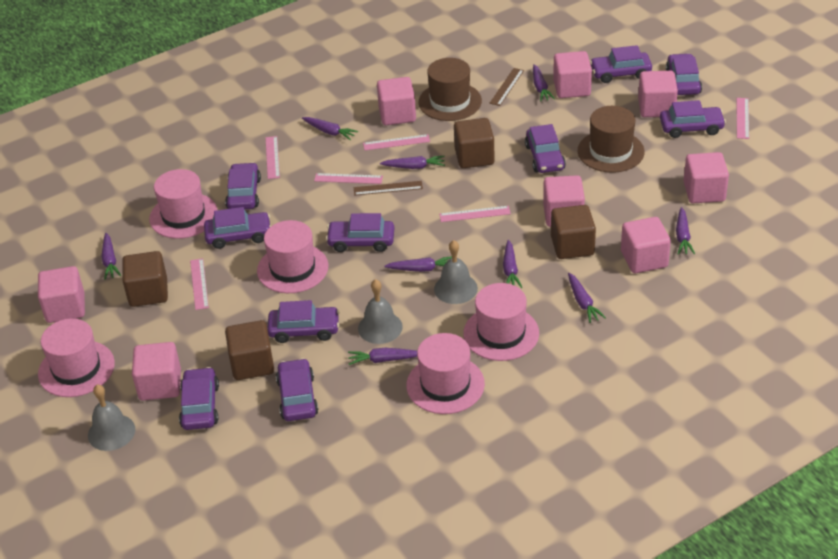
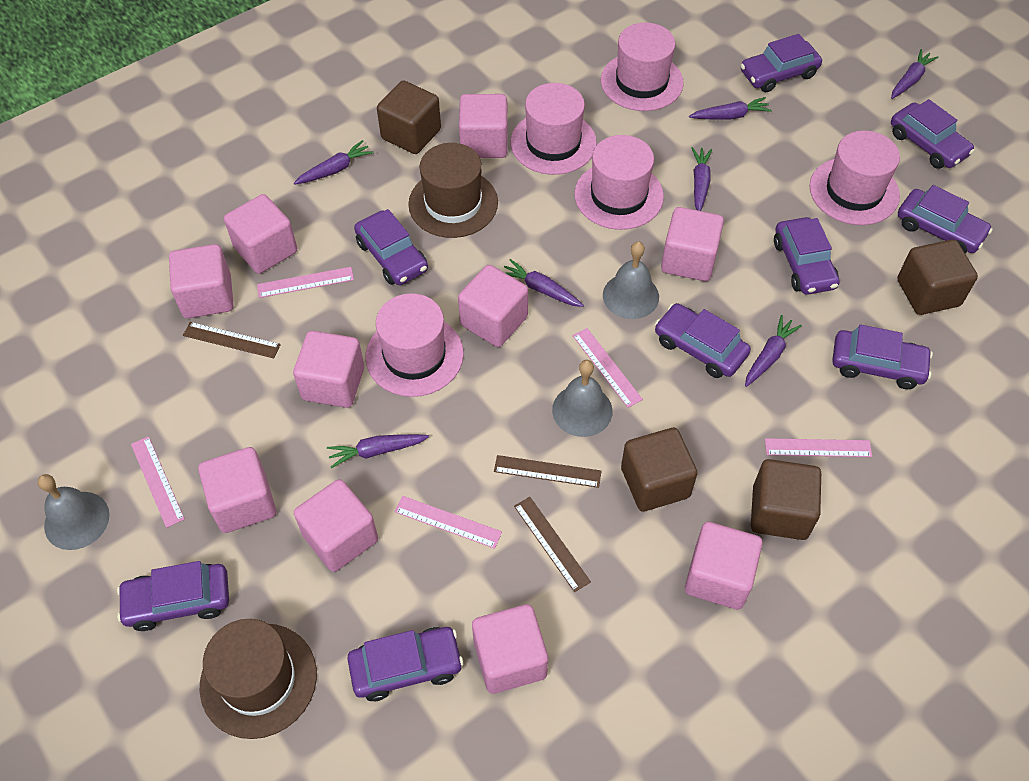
brown ruler: [354,181,423,196] [489,68,524,106] = 2 -> [183,322,281,359] [494,455,601,488] [514,497,591,592] = 3
pink cube: [38,266,85,323] [132,342,181,401] [377,77,416,125] [543,175,585,227] [553,51,592,98] [621,217,671,273] [638,71,678,117] [684,152,729,203] = 8 -> [169,244,234,318] [198,447,276,533] [224,194,297,274] [293,331,364,408] [294,479,378,572] [458,265,528,347] [459,94,508,158] [472,604,548,694] [661,207,724,281] [685,522,763,609] = 10
pink ruler: [190,258,209,310] [265,136,280,179] [314,173,383,184] [363,134,430,150] [439,206,511,222] [736,98,749,139] = 6 -> [131,436,185,528] [257,267,354,298] [395,496,502,549] [573,328,643,408] [765,438,872,457] = 5
purple car: [179,367,219,430] [204,207,271,249] [225,162,261,209] [267,300,340,343] [276,358,318,421] [326,213,394,252] [525,124,566,173] [590,45,652,83] [660,100,726,138] [666,53,702,95] = 10 -> [117,561,229,631] [347,627,464,701] [354,209,428,285] [655,303,751,378] [740,34,822,92] [774,217,840,295] [832,324,933,389] [891,99,975,169] [898,185,993,253] = 9
purple carrot: [101,233,121,280] [302,117,358,140] [348,348,417,365] [380,156,445,169] [384,256,452,272] [503,240,523,288] [533,64,555,102] [568,273,606,323] [676,207,695,255] = 9 -> [294,140,373,185] [327,434,429,468] [504,259,584,307] [689,97,772,119] [692,147,712,211] [745,315,802,387] [891,49,939,99] = 7

